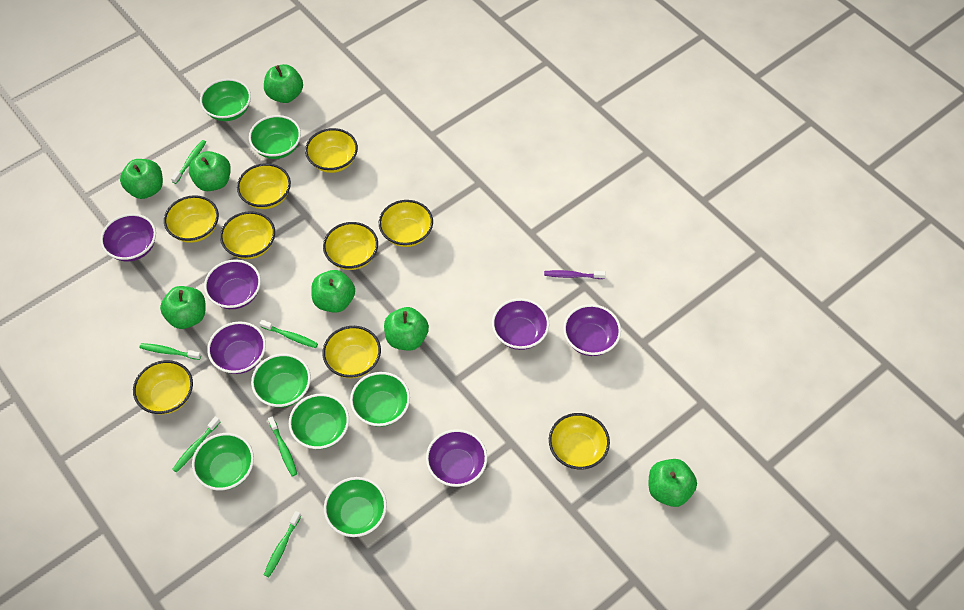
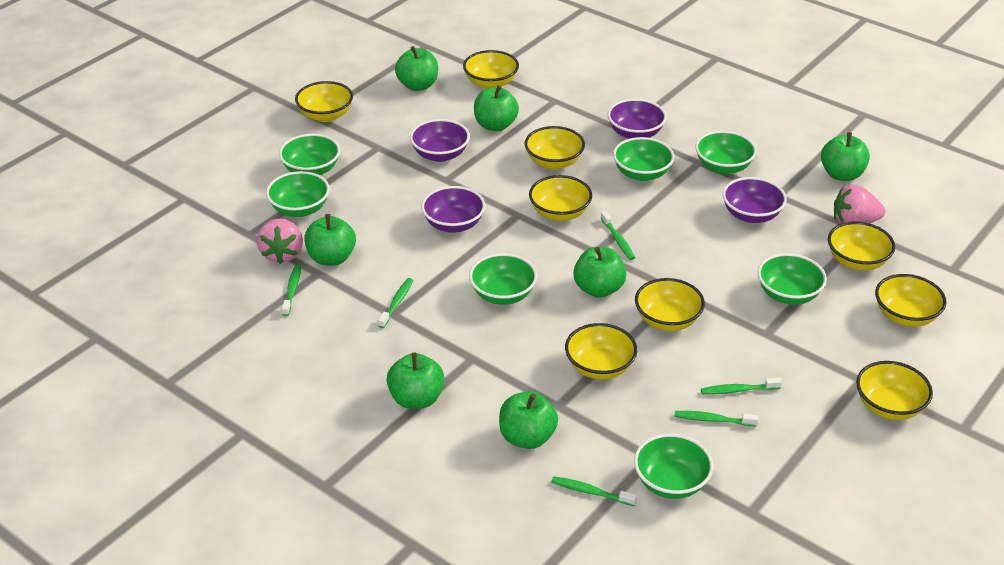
pink strawberry: none = 0 -> [257,219,303,264] [834,184,885,224] = 2
purple bowl: [100,214,156,261] [204,260,261,309] [207,321,266,374] [426,429,488,487] [492,298,549,350] [563,304,621,356] = 6 -> [410,119,470,162] [421,186,485,233] [608,99,667,139] [722,177,787,223] = 4
purple toothbrush: [544,270,606,279] = 1 -> none = 0

